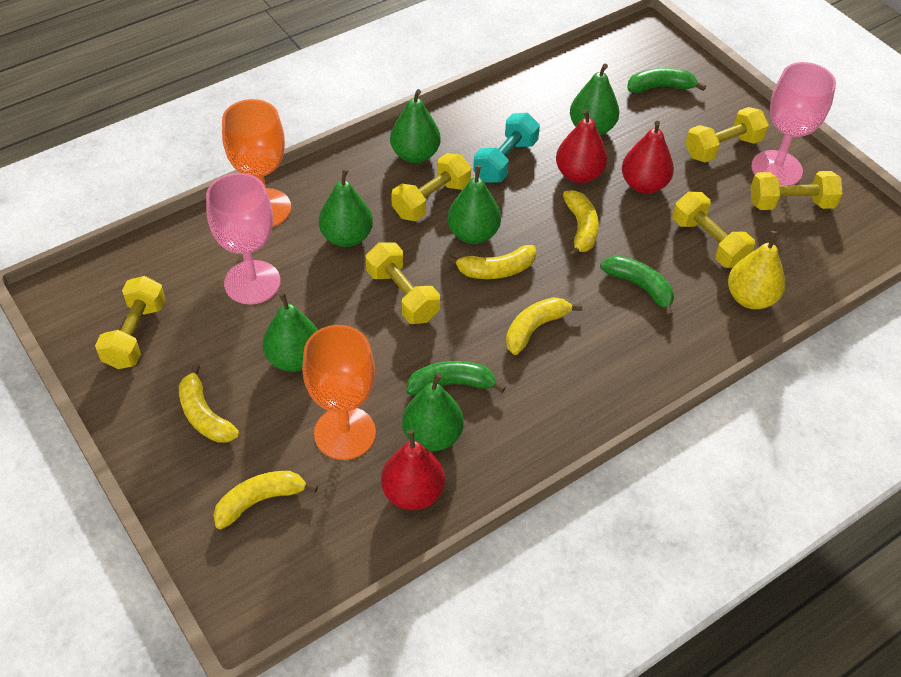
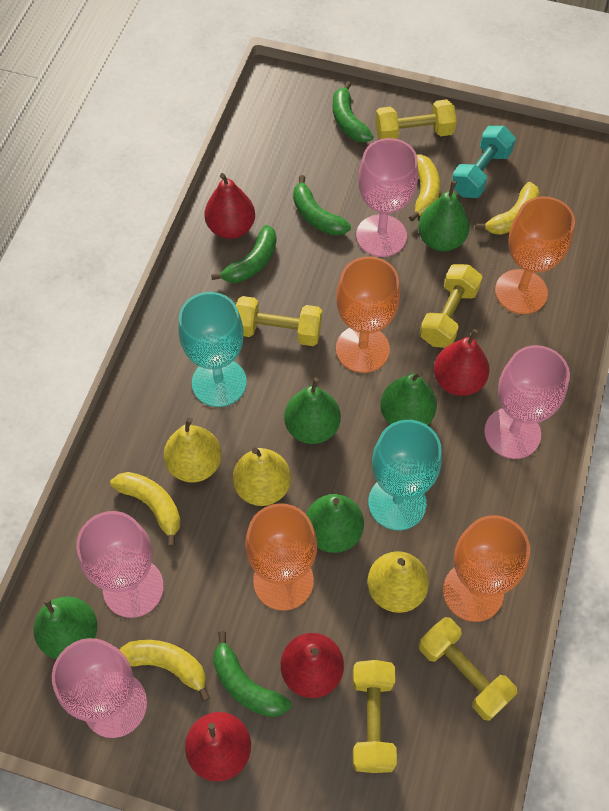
green banana: [406,361,506,395] [600,256,674,317] [627,68,706,93] = 3 -> [211,225,277,283] [213,631,291,717] [293,175,351,236] [333,81,373,143] = 4
green pear: [263,292,318,372] [319,168,373,247] [390,89,441,163] [402,373,464,451] [447,165,501,244] [570,64,619,135] = 6 -> [33,596,97,659] [284,377,341,444] [306,494,364,553] [380,371,437,425] [418,180,470,251] = 5
orange goblet: [222,99,291,227] [302,325,376,460] = 2 -> [245,503,317,611] [336,256,400,373] [443,515,530,622] [495,196,575,314] = 4
pink goblet: [206,173,281,305] [751,62,836,185] = 2 -> [52,638,147,738] [76,511,164,618] [356,138,418,257] [484,345,570,459] = 4
red pear: [381,430,445,510] [556,109,607,183] [622,121,674,194] = 3 -> [185,712,251,782] [204,173,255,239] [281,633,344,698] [434,329,490,396] = 4
turquoise goblet: none = 0 -> [178,292,247,407] [368,420,442,530] = 2
yellow banana: [179,364,239,443] [213,471,318,529] [447,245,536,279] [506,297,583,355] [563,190,599,258] = 5 -> [110,472,181,547] [120,640,210,702] [409,155,440,221] [475,182,540,235] = 4
yellow dumbbell: [95,276,166,369] [366,242,440,324] [391,153,471,221] [673,192,755,268] [685,107,769,162] [751,171,843,210] = 6 -> [236,296,322,346] [353,660,397,773] [375,99,457,140] [419,617,517,721] [420,264,483,348] = 5
yellow pear: [728,231,785,309] = 1 -> [164,417,222,482] [233,448,291,506] [367,551,429,613] = 3

